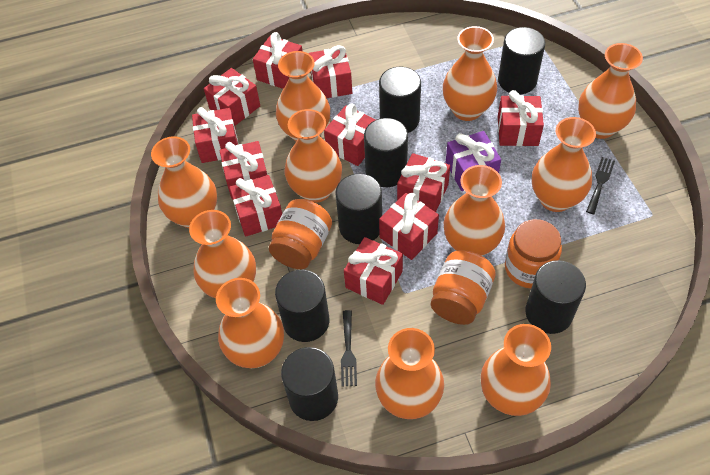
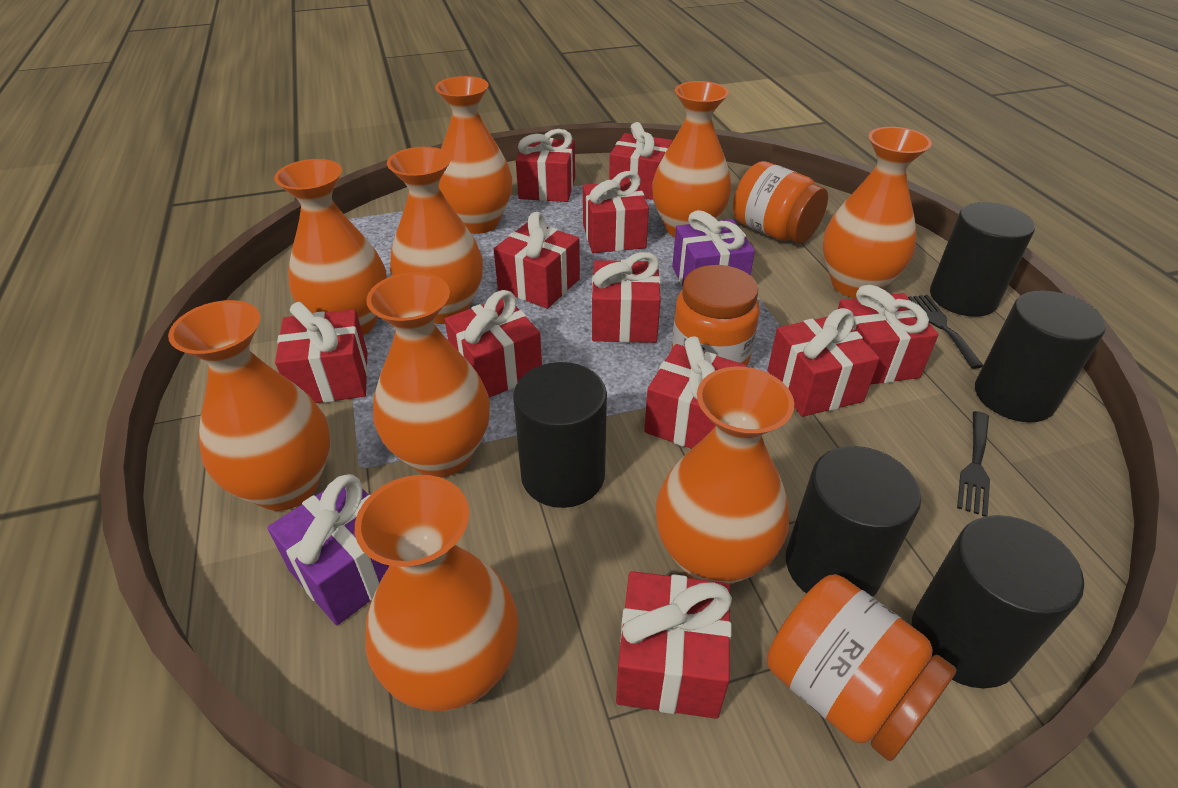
black cylinder: [275,269,329,342] [281,347,338,421] [335,174,382,244] [364,118,408,187] [379,67,421,133] [498,27,545,94] [525,260,586,334] = 7 -> [513,362,607,508] [786,446,921,597] [912,515,1084,688] [930,202,1035,317] [975,290,1106,422] = 5
orange vase: [151,136,217,228] [189,210,256,299] [216,278,284,368] [276,51,330,141] [284,109,342,203] [375,328,444,419] [443,26,497,121] [444,165,505,256] [481,324,551,416] [532,117,596,212] [578,43,643,139] = 11 -> [168,300,330,511] [274,159,387,335] [355,475,518,711] [366,272,490,477] [387,147,483,324] [435,76,512,234] [652,81,732,237] [656,367,794,585] [823,127,932,298] = 9
purple gift: [446,131,501,191] = 1 -> [267,474,390,625] [672,210,755,286] = 2

